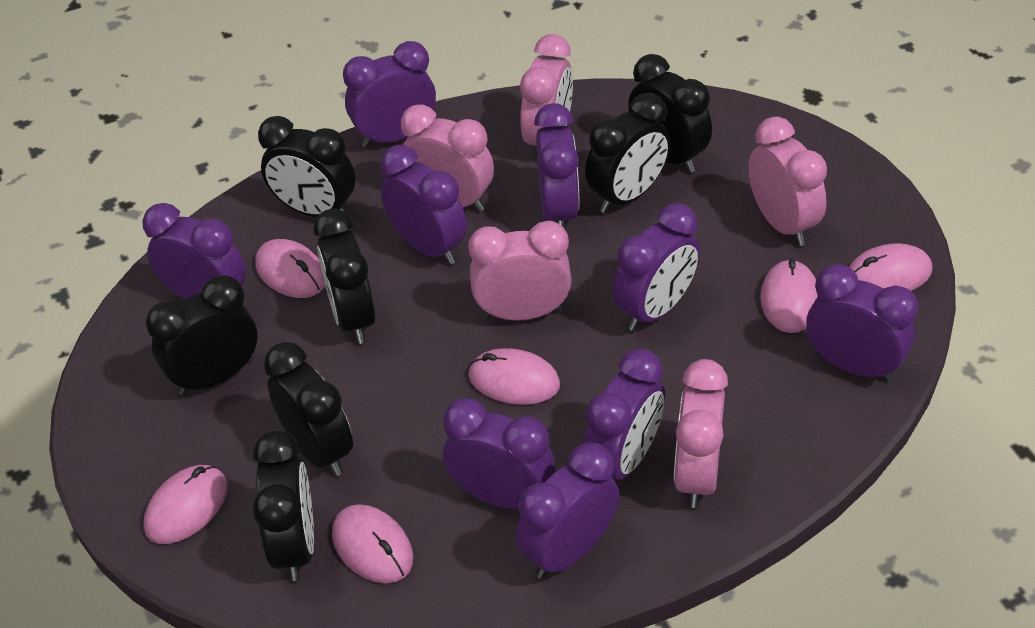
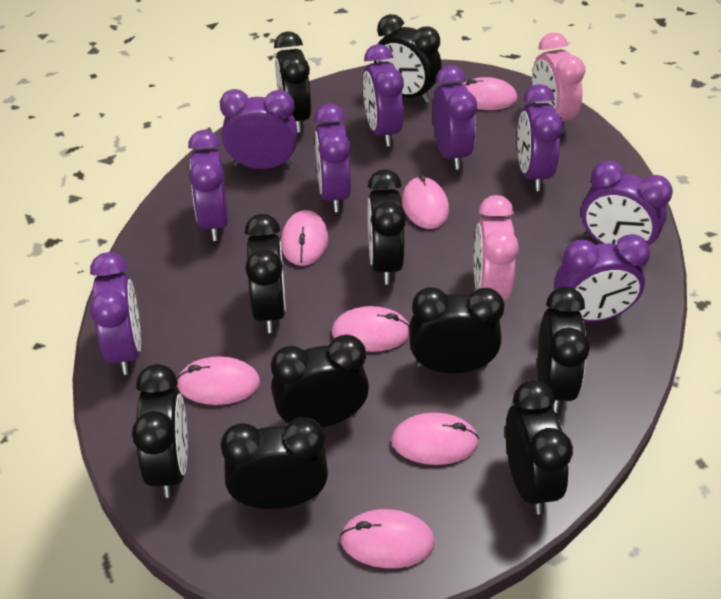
black clock: [146,275,258,395] [253,430,314,581] [258,116,355,217] [264,342,353,476] [313,209,375,344] [585,93,670,213] [628,54,712,173] = 7 -> [132,364,188,498] [220,417,328,509] [245,214,286,333] [271,335,369,427] [274,31,311,133] [368,169,406,285] [374,14,442,103] [409,287,505,373] [505,380,573,514] [538,287,590,413] = 10
pink clock: [401,104,494,212] [468,221,572,321] [520,34,573,160] [674,359,728,508] [748,116,827,246] = 5 -> [474,195,519,300] [532,33,585,133] = 2
pink mouse: [144,465,227,544] [256,239,325,298] [332,504,413,583] [468,348,560,405] [760,259,818,333] [849,243,933,291] = 6 -> [177,356,260,405] [281,210,328,266] [332,306,410,352] [340,509,435,568] [391,413,479,465] [402,174,449,229] [463,77,517,110] = 7

